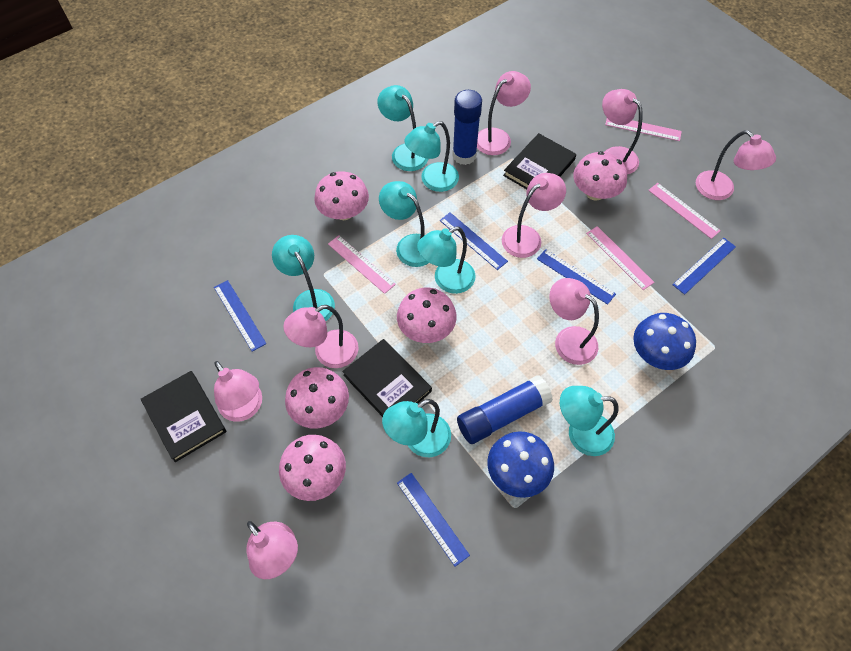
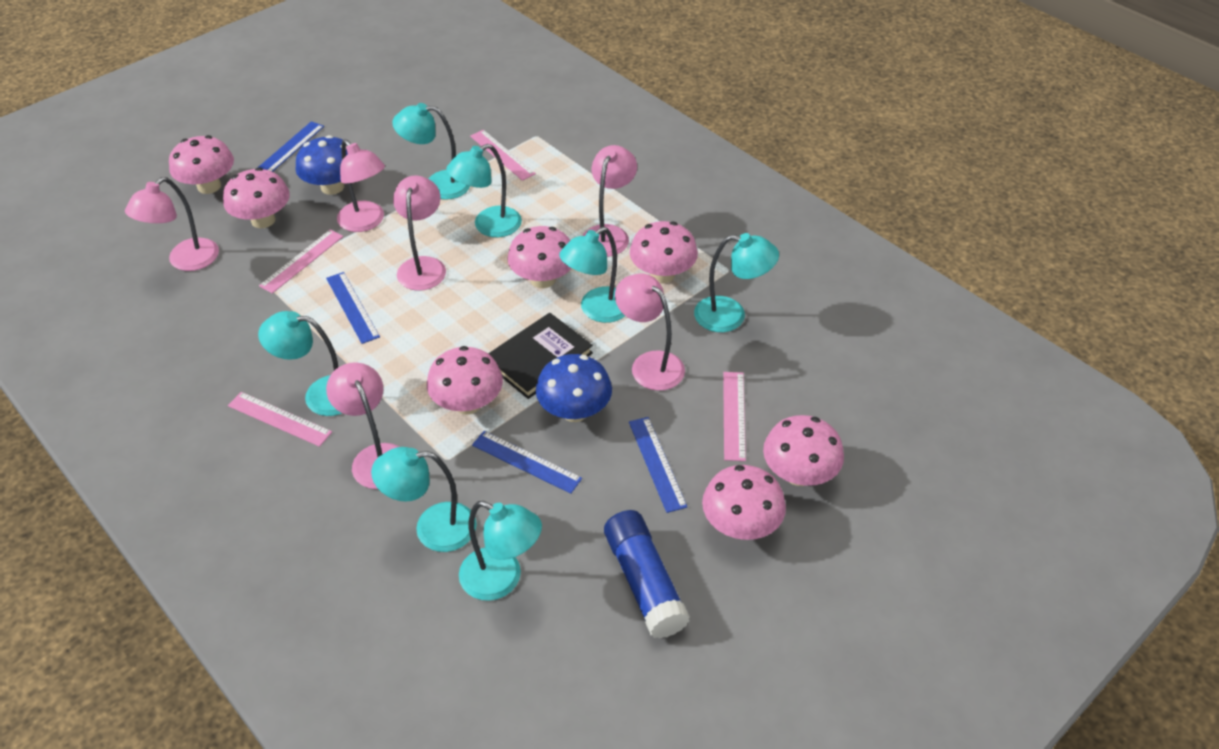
black book: [140,371,226,462] [342,339,432,417] [503,133,576,189] = 3 -> [488,313,593,399] = 1
blue glue stick: [452,90,482,165] [457,375,553,444] = 2 -> [604,510,690,639] = 1
blue ruler: [214,280,266,352] [397,473,470,567] [440,212,508,270] [537,249,616,305] [672,238,736,295] = 5 -> [258,121,324,172] [326,272,380,344] [472,431,582,494] [629,417,687,513] = 4
pink lamp: [214,361,262,422] [246,521,298,579] [283,305,358,368] [477,71,531,155] [502,173,566,258] [549,278,599,365] [602,89,643,175] [696,130,776,200] = 8 -> [125,177,219,271] [326,362,399,489] [337,139,385,232] [393,175,446,291] [583,145,637,257] [615,273,685,391] = 6
pink mushroom: [279,435,346,501] [285,367,349,429] [314,171,369,220] [397,288,457,343] [573,151,627,201] = 5 -> [169,135,234,194] [223,168,290,228] [427,346,503,415] [507,226,571,288] [630,221,698,283] [702,465,786,540] [763,415,844,486] = 7

